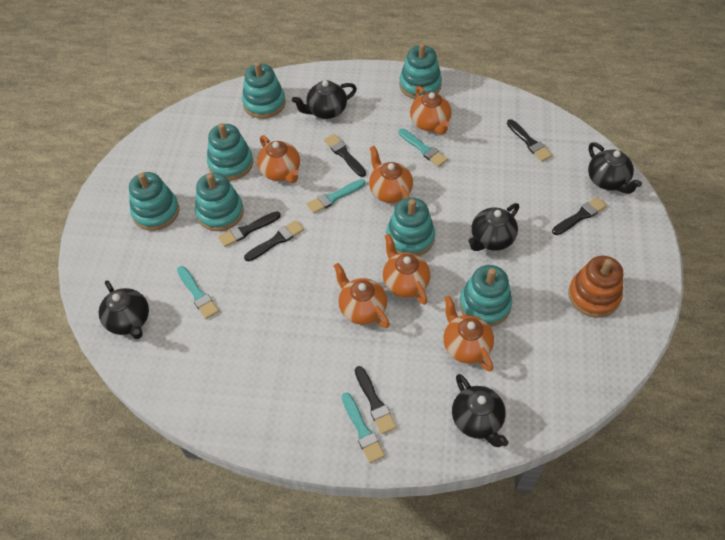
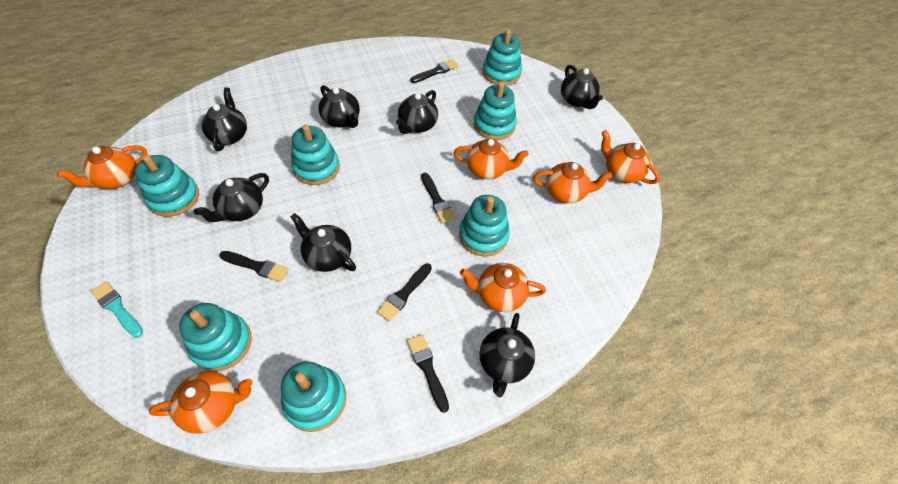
black brush: [218,211,281,247] [244,220,304,261] [324,134,366,177] [355,366,396,434] [507,119,552,162] [552,197,607,235] = 6 -> [219,251,289,282] [377,263,432,322] [407,334,449,413] [410,59,459,83] [421,173,455,224] = 5
black teapot: [99,280,149,339] [292,80,357,119] [452,374,508,447] [468,203,519,251] [588,142,642,194] = 5 -> [194,173,269,222] [201,87,247,151] [290,213,356,272] [318,85,360,128] [396,90,438,134] [479,313,535,397] [561,65,603,109] = 7
orange stacking toy: [568,256,623,318] = 1 -> none = 0
turquoise brush: [177,266,219,319] [307,179,365,214] [342,393,385,463] [398,128,448,167] = 4 -> [91,281,143,338] = 1

